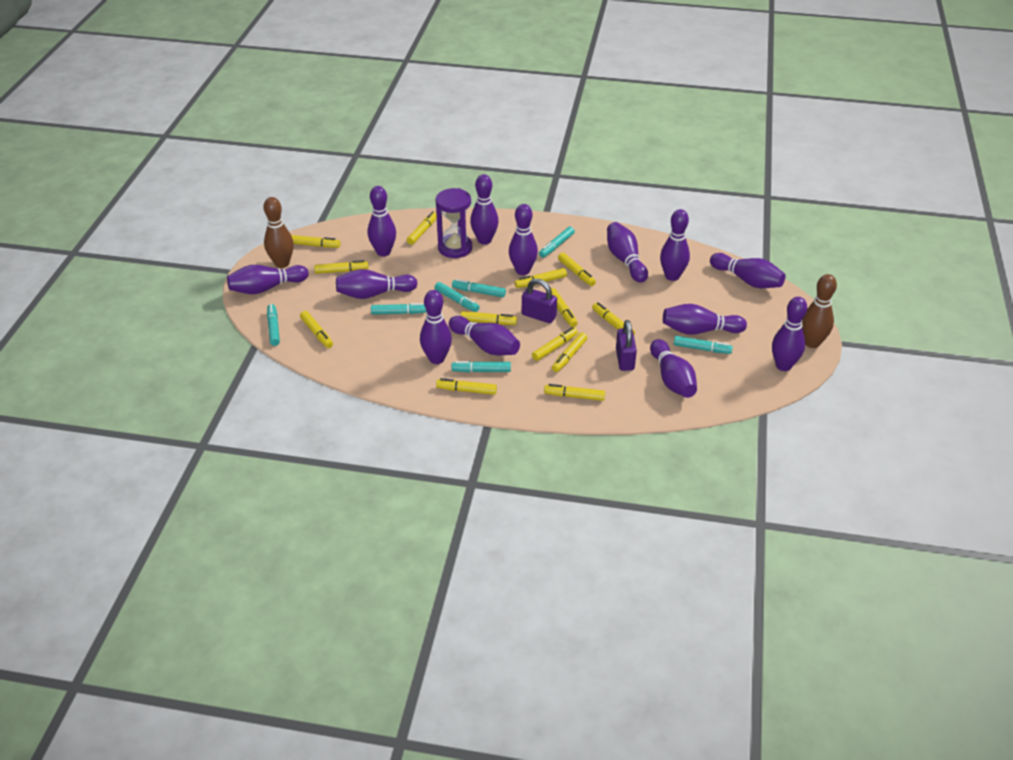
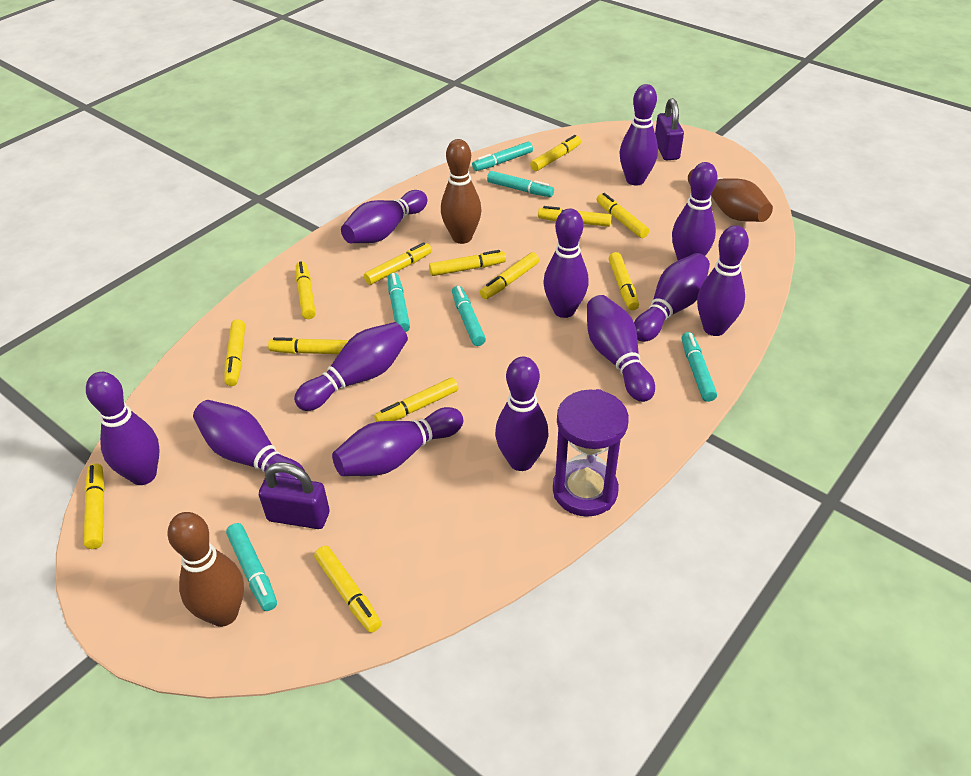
brown bowling pin: [264,197,294,268] [802,274,837,348] = 2 -> [168,512,244,627] [441,139,482,244] [688,169,773,222] = 3
purple bowling pin: [227,265,309,294] [336,269,417,299] [368,186,396,256] [420,290,452,364] [449,316,520,355] [470,174,499,244] [509,204,538,275] [607,222,648,283] [650,339,697,398] [660,209,690,281] [663,304,747,335] [710,253,785,288] [772,297,807,371] = 13 -> [86,372,160,485] [193,400,305,479] [294,322,408,411] [332,407,463,476] [341,190,427,243] [495,357,548,471] [543,209,589,318] [587,295,655,402] [619,84,658,186] [634,253,710,342] [672,162,718,260] [697,225,749,336] = 12
turquoise marker: [267,304,280,346] [371,303,427,315] [434,282,479,312] [452,279,506,297] [452,361,511,372] [539,227,575,258] [674,336,733,354] = 7 -> [226,523,277,611] [388,273,410,332] [452,286,486,346] [472,142,533,171] [487,171,554,197] [681,332,717,402] = 6

